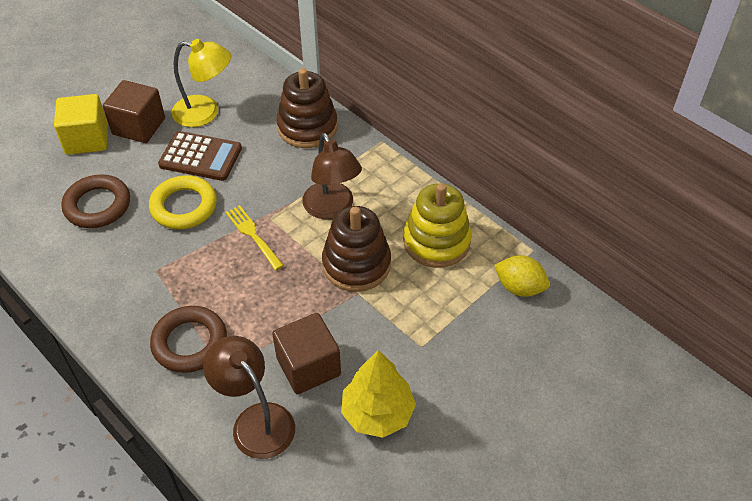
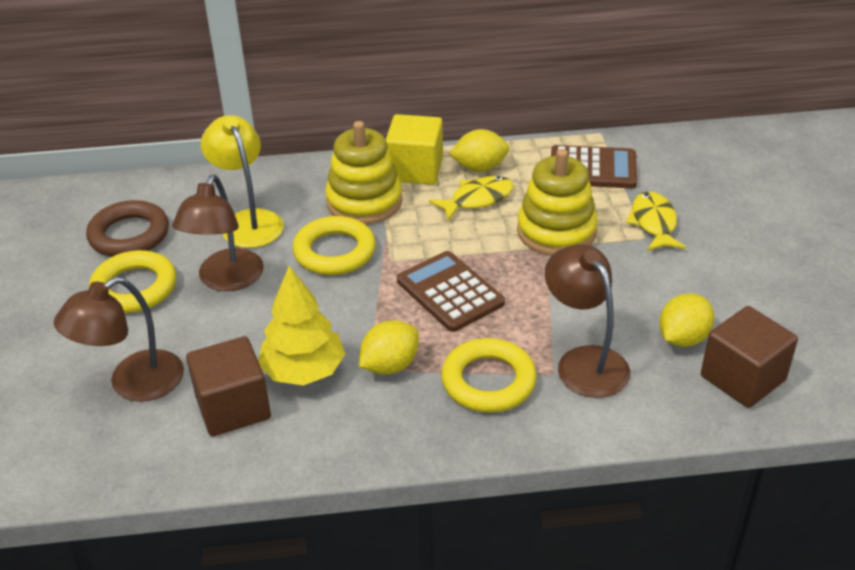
brown calculator: [158,131,242,181] = 1 -> [397,251,505,332] [551,145,637,188] = 2
brown lamp: [203,336,295,459] [302,133,362,219] = 2 -> [54,277,184,402] [172,174,264,291] [545,244,631,398] = 3
brown ring: [61,174,130,228] [150,306,227,373] = 2 -> [86,200,169,257] = 1
brown stacking toy: [277,68,338,148] [322,206,391,292] = 2 -> none = 0
yellow fish: none = 0 -> [429,176,514,221] [626,191,686,251] = 2
yellow fork: [225,205,284,270] = 1 -> none = 0
yellow lemon: [494,255,550,297] = 1 -> [359,320,419,375] [449,129,510,172] [659,293,715,347] = 3
yellow ring: [149,175,217,229] = 1 -> [89,250,177,313] [292,216,376,275] [441,338,537,413] = 3
yellow stacking toy: [403,183,472,268] = 1 -> [325,121,403,224] [517,149,598,256] = 2

